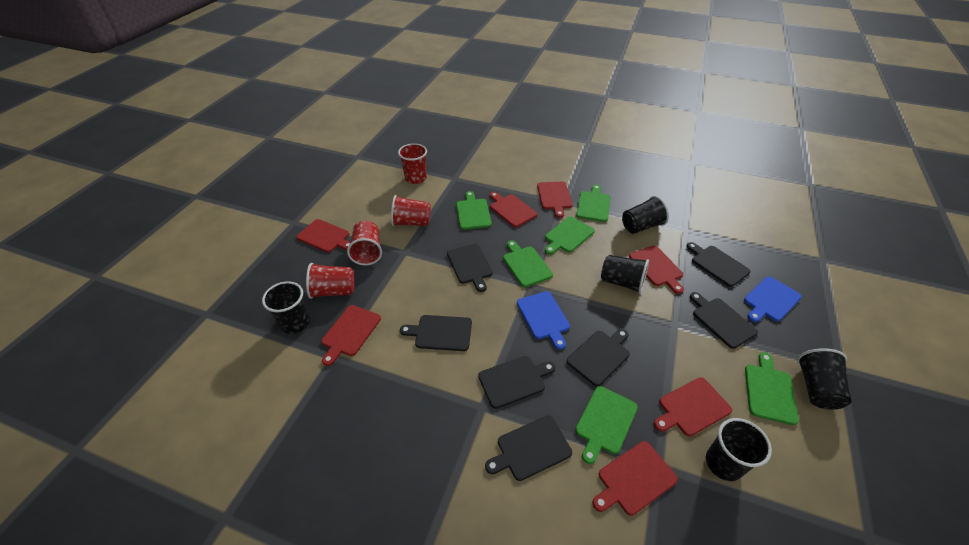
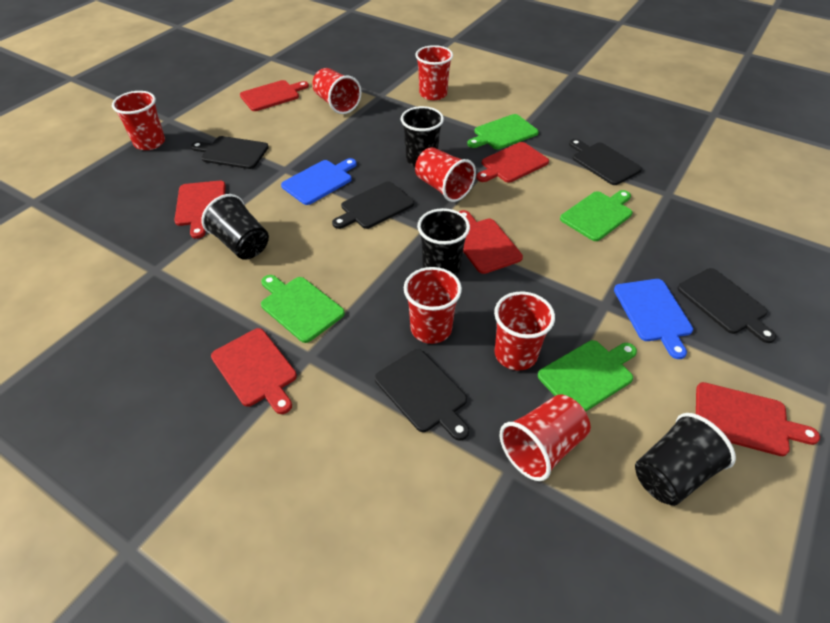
black cup: [262,281,310,334] [601,255,649,294] [622,196,669,234] [706,418,772,481] [797,348,852,410] = 5 -> [201,194,269,260] [401,106,444,166] [417,208,470,276] [635,413,736,506] = 4
black cutting board: [400,315,472,351] [447,244,493,292] [478,356,555,409] [485,416,572,481] [567,329,630,386] [686,242,751,287] [690,292,758,349] = 7 -> [191,136,269,169] [332,181,414,229] [375,349,469,440] [569,139,642,185] [677,268,776,343] = 5
green cutting board: [456,191,492,230] [503,240,553,287] [545,216,595,255] [575,386,638,464] [576,185,611,222] [745,352,799,425] = 6 -> [261,275,345,343] [467,114,539,150] [538,340,637,412] [560,190,633,241] = 4
red cup: [306,263,355,299] [347,221,382,266] [391,195,431,226] [398,143,427,184] = 4 -> [112,91,165,150] [312,68,361,114] [404,267,462,344] [415,45,453,100] [415,147,476,202] [494,291,555,371] [500,394,591,481] = 7
red cutting board: [296,219,351,253] [321,305,381,366] [490,192,537,227] [537,182,572,218] [592,441,678,516] [629,246,684,294] [654,377,732,436] = 7 -> [174,181,226,239] [211,328,297,414] [240,80,309,111] [459,210,523,274] [476,142,549,183] [696,382,820,456] = 6

